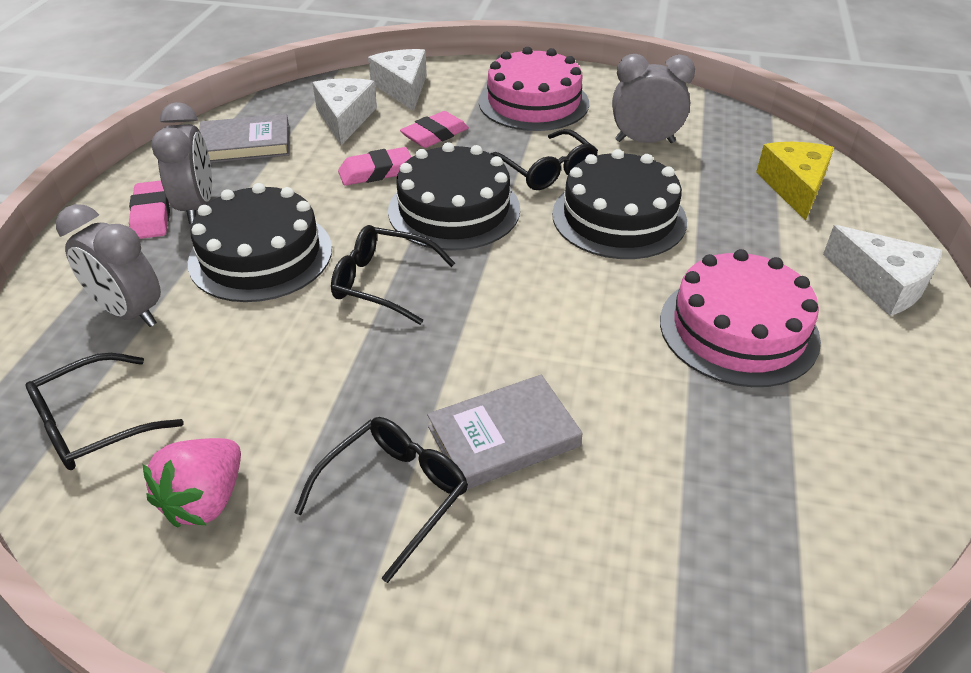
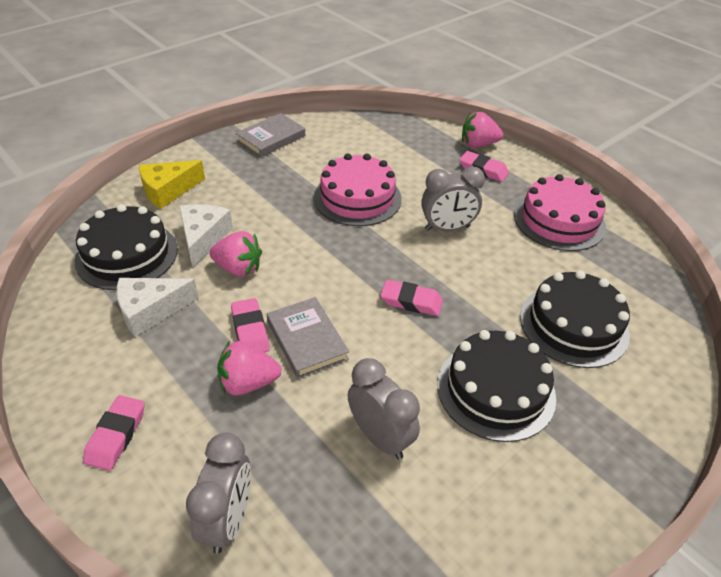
black glasses: [26,353,184,470] [294,417,468,583] [331,225,455,325] [490,129,598,190] = 4 -> none = 0
pink eraser: [129,181,170,239] [338,147,411,186] [400,111,469,148] = 3 -> [83,395,145,471] [231,298,270,352] [381,280,443,316] [460,151,509,182] = 4
pink strawberry: [142,438,241,527] = 1 -> [210,231,262,277] [217,341,282,395] [462,112,503,148] = 3
white cheese: [312,78,377,145] [368,49,427,111] [823,225,942,316] = 3 -> [117,278,199,337] [179,204,233,268] = 2

